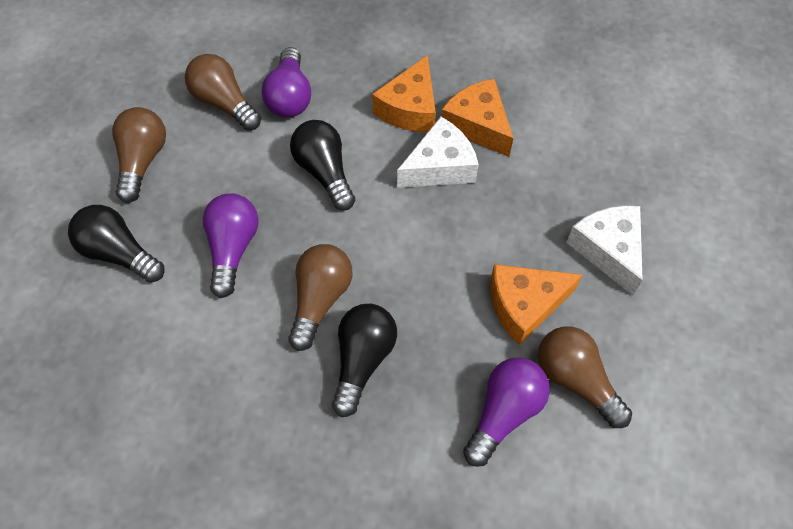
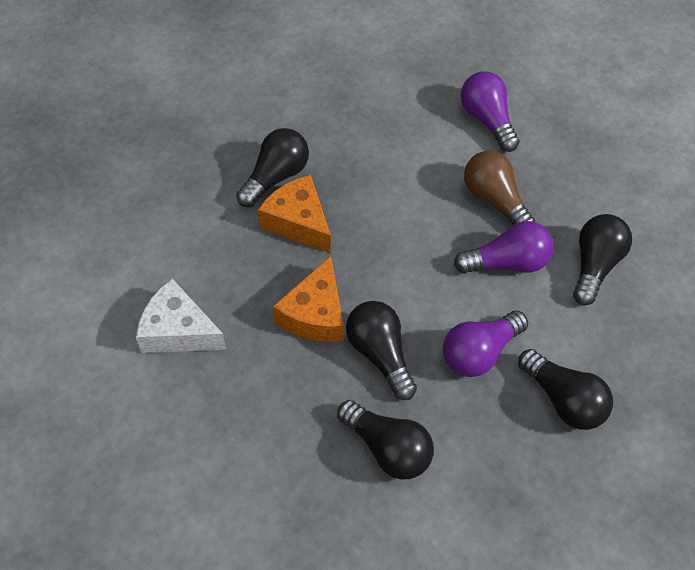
black light bulb: [68,205,164,283] [290,120,355,211] [332,304,397,417] = 3 -> [236,128,309,207] [337,400,434,480] [346,301,417,400] [518,349,613,430] [573,214,632,305] = 5
brown light bulb: [112,107,166,203] [185,54,261,131] [288,244,352,351] [538,326,632,428] = 4 -> [464,151,535,225] = 1
orange cheese: [372,55,436,132] [441,79,513,157] [490,264,582,345] = 3 -> [258,175,331,253] [273,256,344,342] = 2
white cheese: [397,117,479,188] [566,206,643,295] = 2 -> [136,279,226,353] = 1

